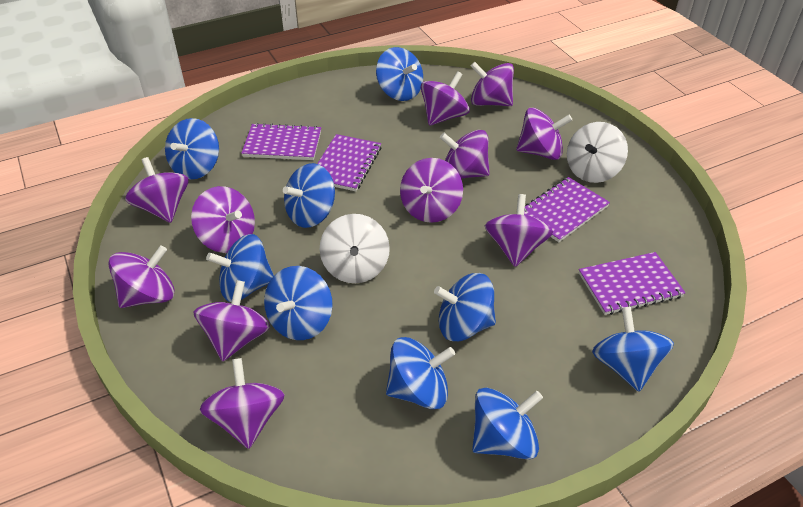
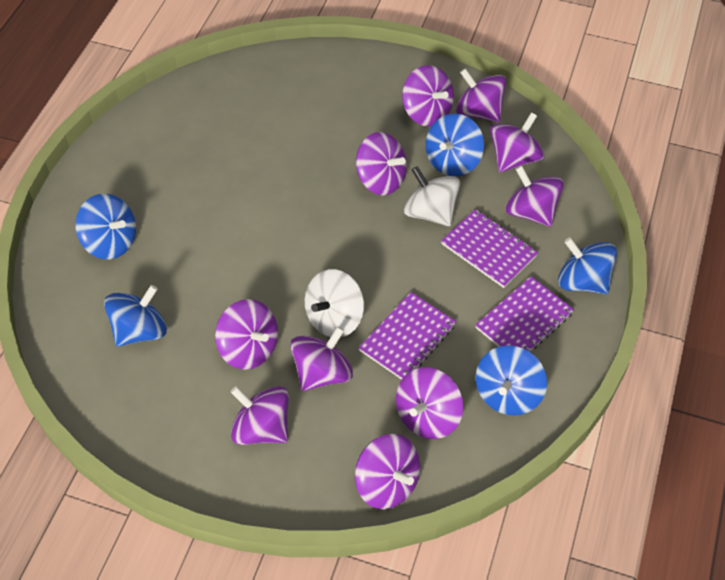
blue spinning top: [165,118,219,179] [206,234,274,302] [264,266,333,340] [283,163,335,228] [376,47,423,101] [386,337,455,409] [434,273,496,341] [472,388,543,459] [592,307,674,392] = 9 -> [75,194,136,259] [104,285,167,347] [425,113,484,176] [476,345,547,415] [558,237,617,294] = 5
purple notebook: [241,123,321,160] [317,134,381,191] [524,177,610,242] [579,252,686,315] = 4 -> [359,292,456,380] [441,209,538,288] [475,276,574,352] = 3
purple spinning top: [108,245,175,308] [125,157,189,223] [191,186,255,253] [194,280,270,361] [200,358,285,449] [400,158,463,223] [420,71,470,126] [440,130,490,179] [471,62,514,106] [485,194,553,267] [516,108,572,160] = 11 -> [215,299,278,370] [231,386,289,445] [290,326,353,391] [355,434,420,509] [356,132,407,195] [396,367,463,439] [402,65,454,126] [456,68,507,122] [490,112,545,172] [505,165,564,227] = 10

